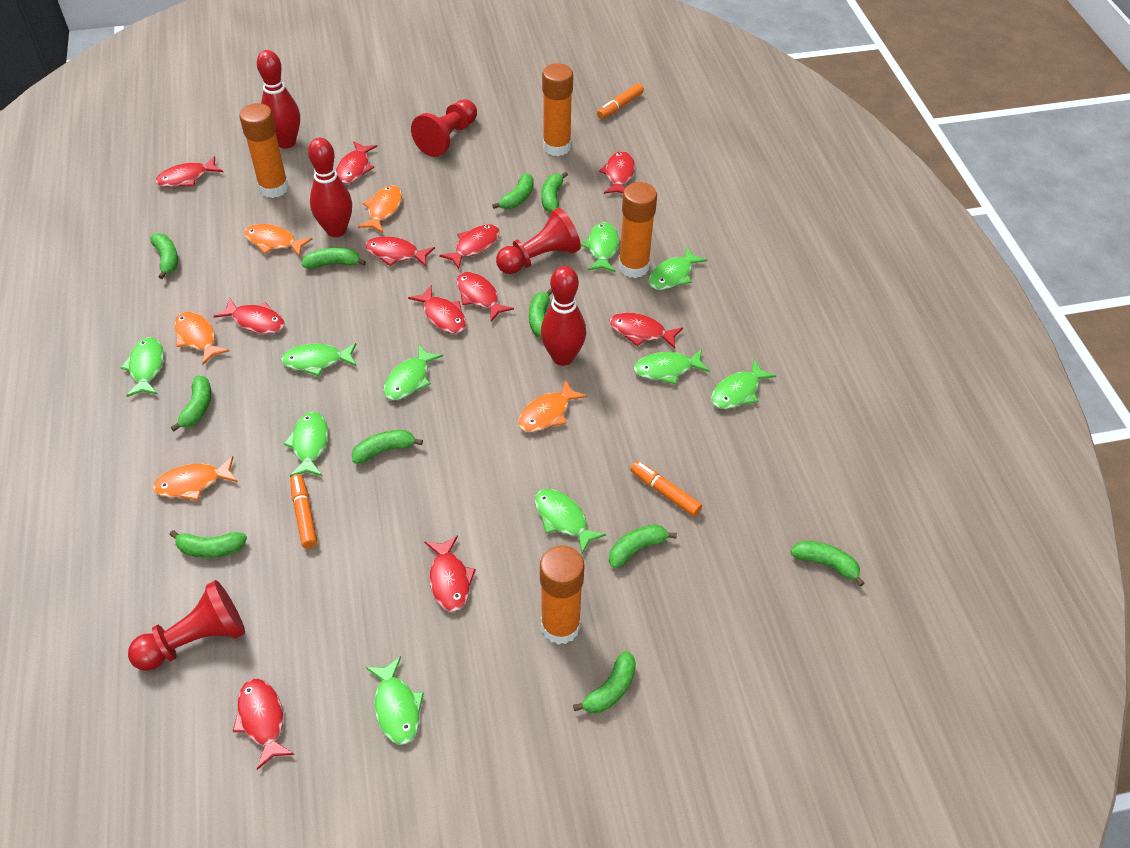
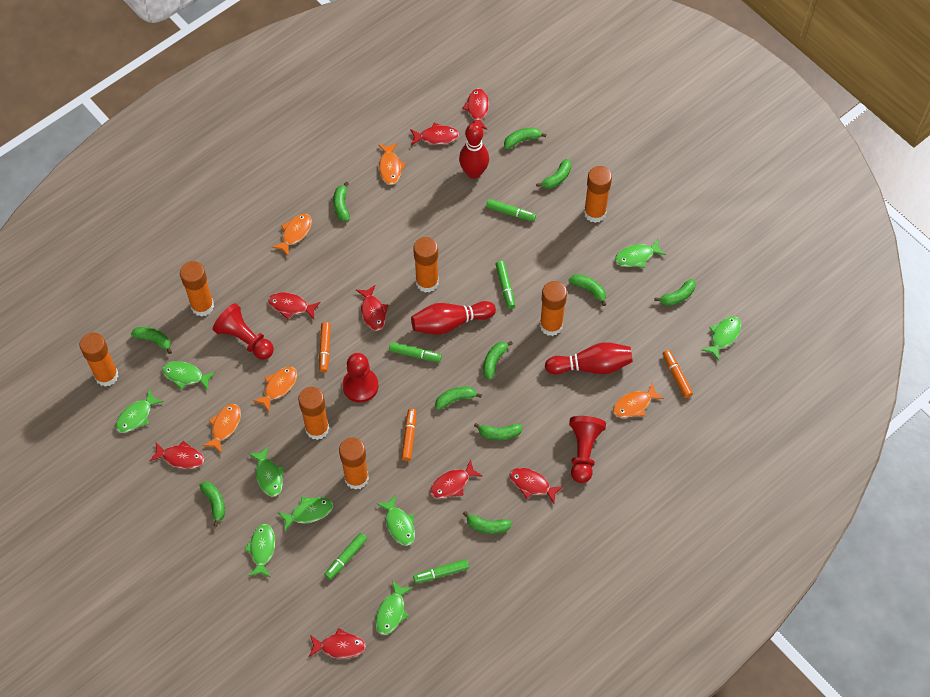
green fish: [121,337,164,397] [281,343,357,376] [284,412,328,477] [366,656,424,745] [383,344,443,400] [535,489,606,554] [581,222,619,272] [634,349,710,384] [648,247,707,290] [711,360,776,409] = 10 -> [116,390,164,433] [162,361,216,390] [244,524,275,577] [248,446,284,497] [278,497,333,531] [375,581,412,635] [377,495,415,546] [615,239,666,268] [702,316,741,361] = 9
green marker: none = 0 -> [324,533,367,580] [389,342,442,362] [413,559,469,583] [486,199,536,221] [495,261,515,309] = 5
orange glue stick: [240,103,289,198] [540,546,585,645] [542,63,573,156] [618,182,657,278] = 4 -> [80,332,119,387] [180,261,214,317] [298,387,329,440] [339,438,369,490] [413,237,439,293] [540,281,567,336] [584,166,612,223] = 7
red fish: [155,156,223,187] [213,298,285,334] [232,678,295,770] [336,141,377,184] [365,236,435,267] [408,285,466,334] [425,535,476,612] [439,224,500,269] [456,272,514,322] [599,151,635,194] [610,313,683,349] = 11 -> [150,441,204,469] [268,292,321,319] [309,628,366,659] [356,285,388,331] [410,122,459,146] [430,459,482,499] [462,89,489,130] [509,468,564,504] = 8

